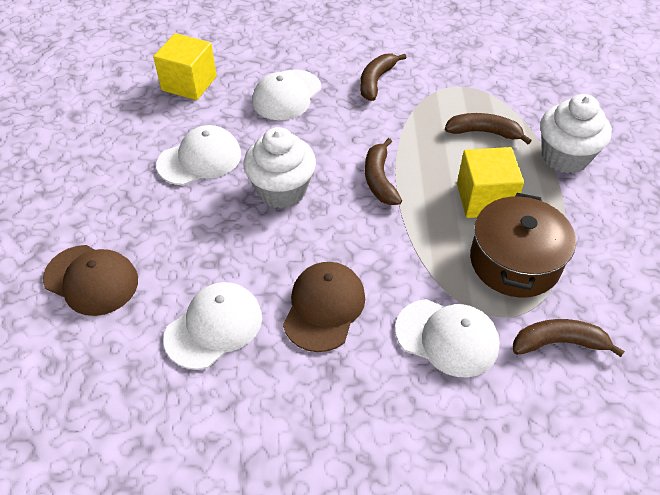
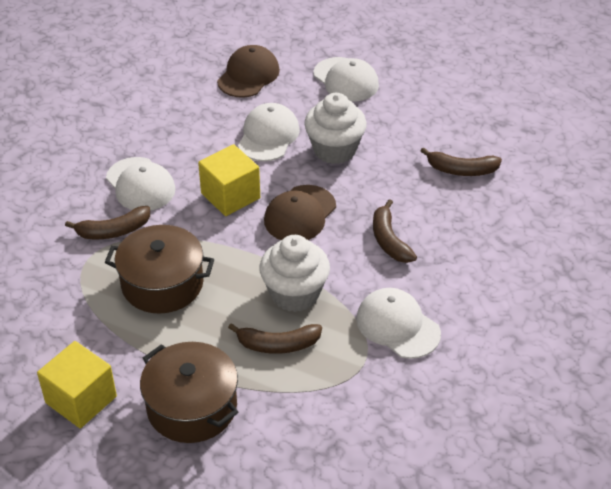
brown pot: [470,193,576,298] = 1 -> [105,225,214,314] [140,342,238,443] = 2

